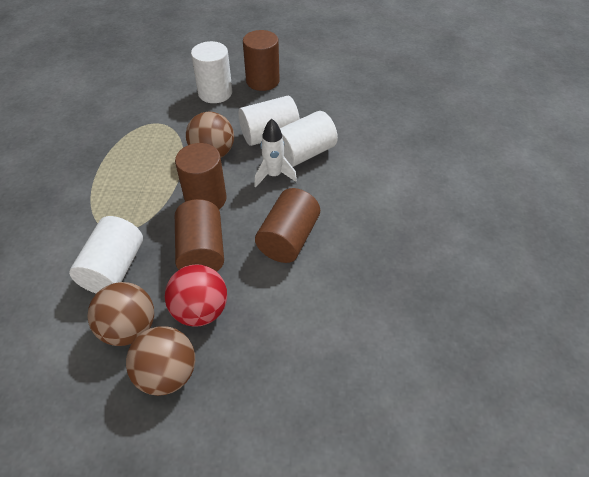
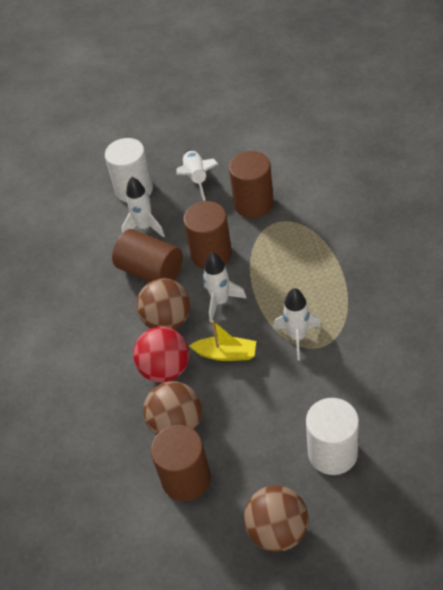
white cylinder: [69,216,143,293] [191,41,232,103] [238,96,300,146] [280,111,338,167] = 4 -> [105,138,153,203] [306,398,359,475] = 2
white rocket: [254,118,297,187] = 1 -> [122,177,165,238] [177,150,218,201] [203,252,247,323] [273,288,321,360] = 4
yellow boat: none = 0 -> [189,320,256,361] = 1

